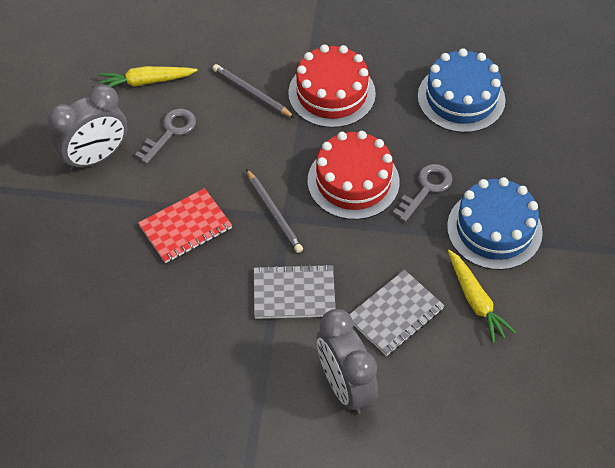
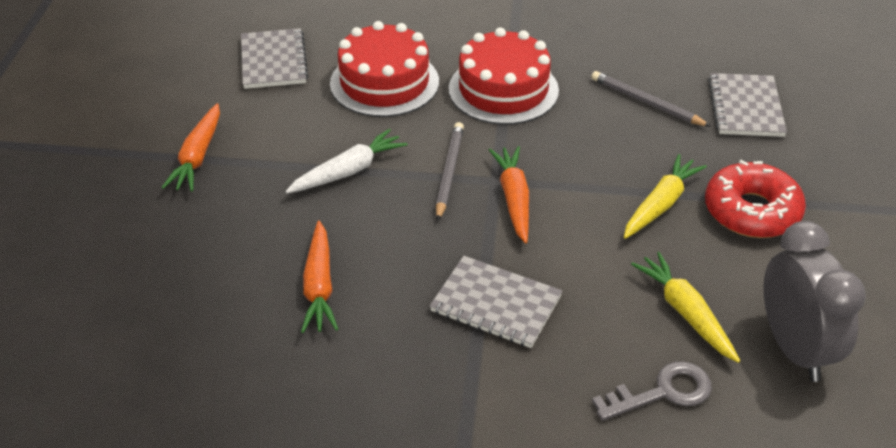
blue cake: [418,48,506,133] [447,177,543,270] = 2 -> none = 0
grey clock: [48,84,127,171] [317,309,378,414] = 2 -> [764,221,866,382] = 1
grey key: [135,109,196,164] [393,164,453,222] = 2 -> [592,361,712,421] = 1
grey notebook: [254,264,335,319] [350,270,445,356] = 2 -> [241,28,308,89] [430,256,562,348] [708,73,787,137] = 3
orange carrot: none = 0 -> [161,103,220,192] [301,221,338,333] [489,146,529,243] = 3
red donut: none = 0 -> [705,160,806,238] = 1
red notebook: [138,188,232,263] = 1 -> none = 0
white carrot: none = 0 -> [285,129,408,193] = 1

